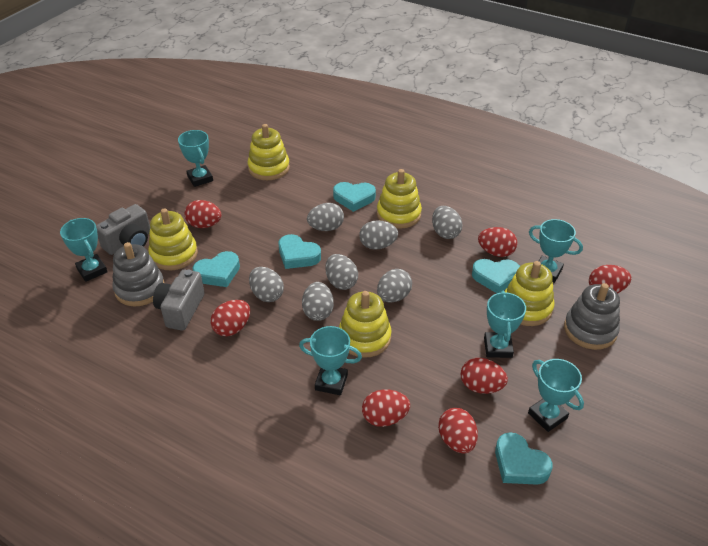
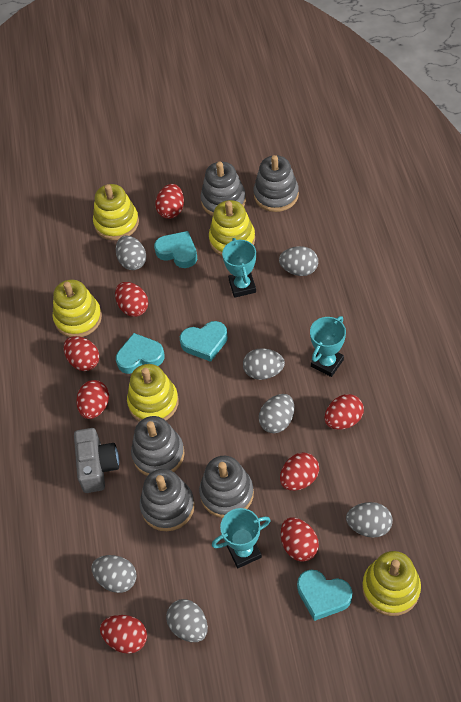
grey camera: [96,204,150,255] [153,270,205,331] = 2 -> [74,428,119,493] = 1
grey stacking toy: [112,242,164,306] [564,283,620,350] = 2 -> [131,416,185,476] [140,469,195,531] [199,456,254,518] [201,162,246,216] [254,155,299,212] = 5
red egg: [184,200,222,228] [210,300,250,336] [362,390,410,427] [438,408,478,454] [461,358,508,394] [478,227,518,257] [589,265,631,294] = 7 -> [64,336,100,371] [76,380,109,419] [100,615,147,654] [115,282,148,317] [155,184,184,219] [280,452,319,491] [281,517,319,562] [324,394,364,430] = 8
turquoise heart: [192,251,240,287] [279,234,321,269] [333,182,376,212] [472,259,520,293] [495,432,553,485] = 5 -> [116,333,165,374] [154,231,197,268] [180,321,228,362] [297,570,353,621] = 4
turquoise trophy: [60,218,108,282] [178,130,213,187] [299,326,362,395] [484,291,526,358] [528,359,584,432] [529,219,583,283] = 6 -> [212,508,271,568] [222,238,256,298] [310,316,346,377] = 3

